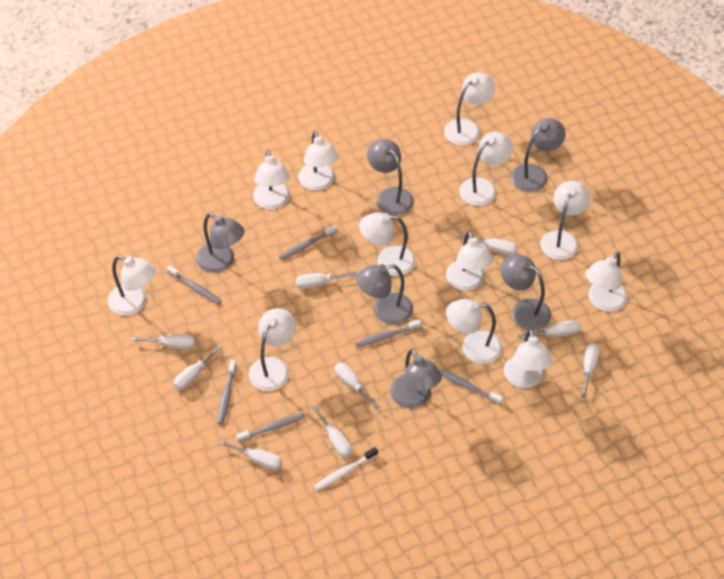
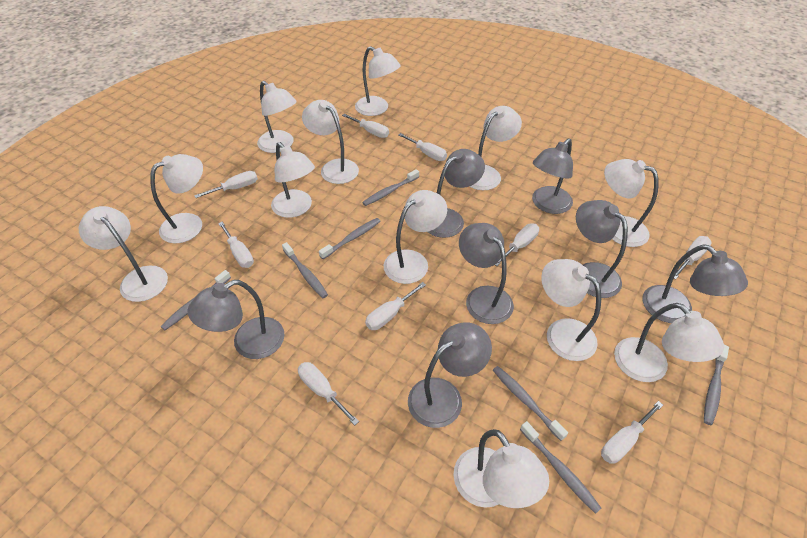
grey lamp: [196,213,245,273] [356,264,413,325] [367,139,414,216] [390,349,442,408] [501,255,551,330] [511,118,566,192] = 6 -> [188,280,284,359] [408,323,492,428] [428,149,485,238] [459,223,514,324] [532,139,573,214] [576,200,628,298] [642,244,748,323] = 7
grey toothbrush: [166,265,222,305] [217,360,236,424] [236,413,305,442] [279,224,337,260] [355,319,422,347] [440,369,503,405] = 6 -> [160,270,231,330] [282,242,328,298] [319,218,381,259] [362,169,419,206] [493,366,568,441] [520,421,601,514] [704,345,729,425] = 7
white toothbrush: [314,447,378,491] = 1 -> none = 0

